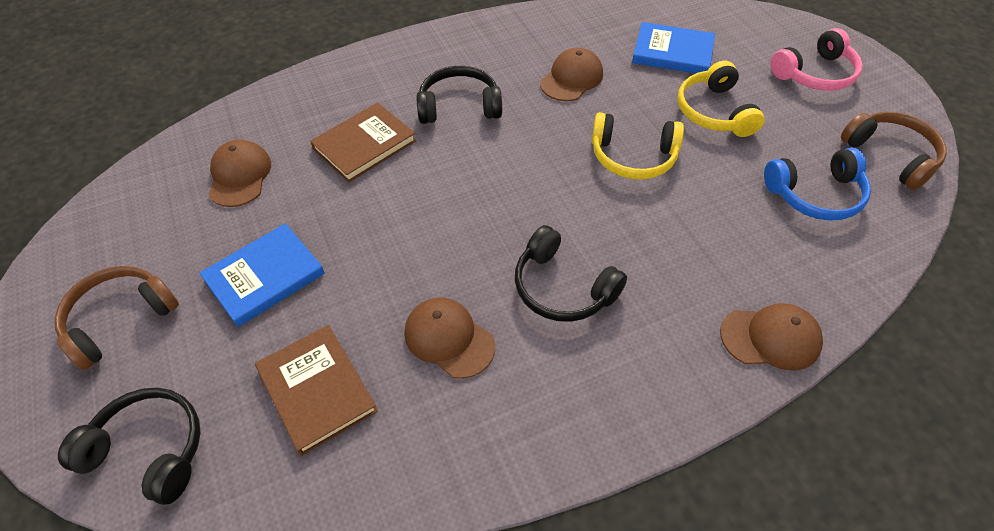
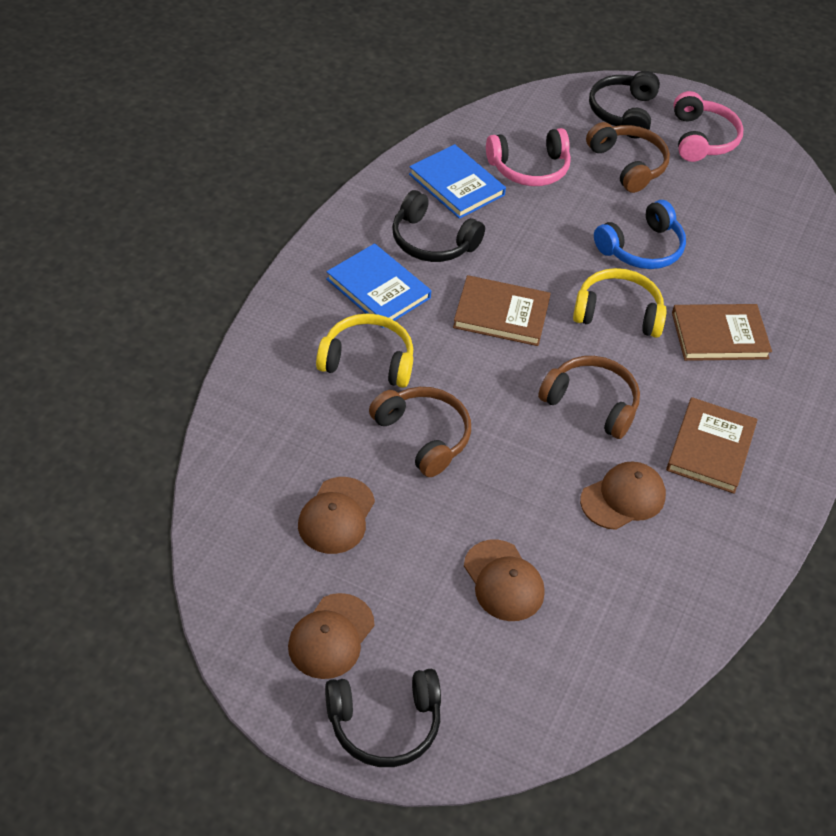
brown book: [255,325,378,456] [310,103,416,182] = 2 -> [453,275,551,346] [666,397,758,494] [672,304,772,361] = 3
brown headphones: [54,266,179,370] [841,112,947,190] = 2 -> [369,387,471,477] [538,356,640,439] [586,122,670,193] = 3
pink headphones: [770,28,863,91] = 1 -> [486,128,571,186] [674,91,743,162] = 2

